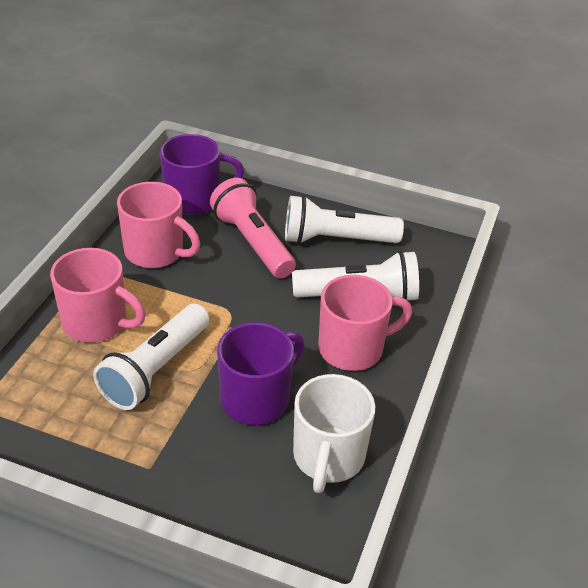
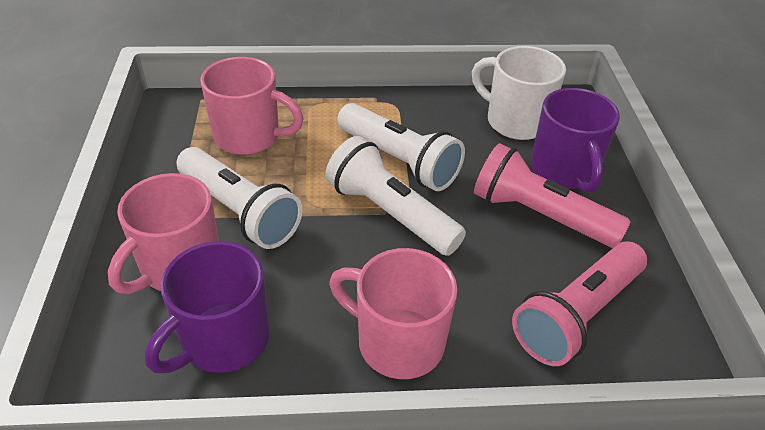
pink flashlight: [210,178,296,278] = 1 -> [474,143,631,248] [512,241,647,366] = 2

